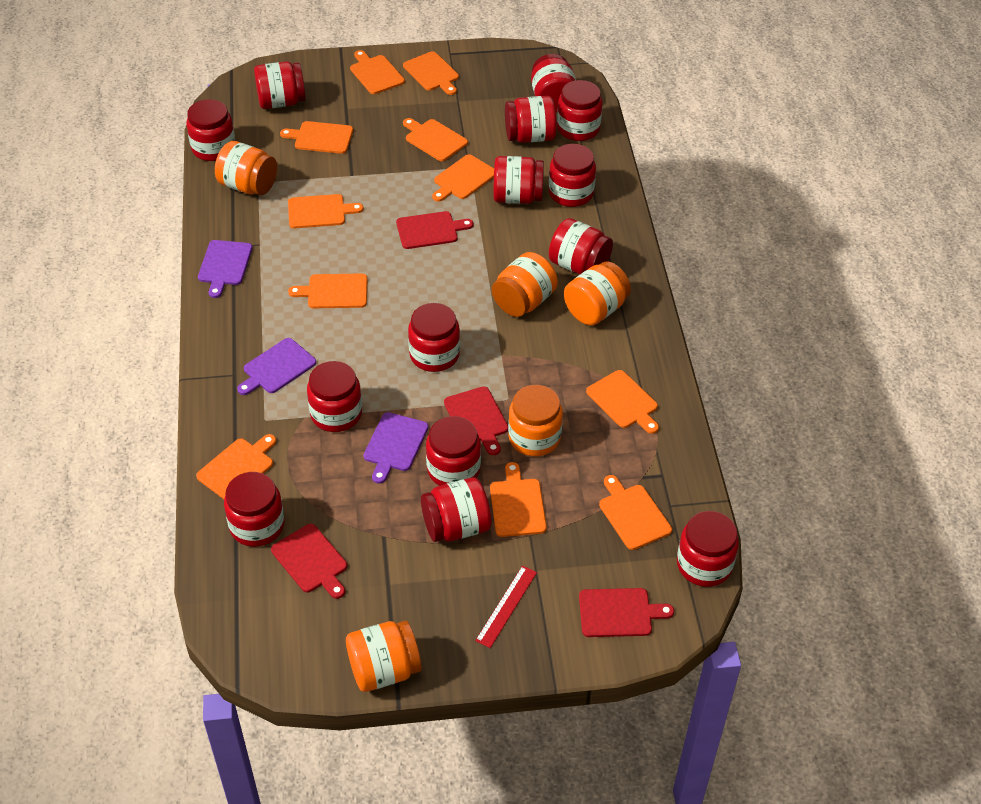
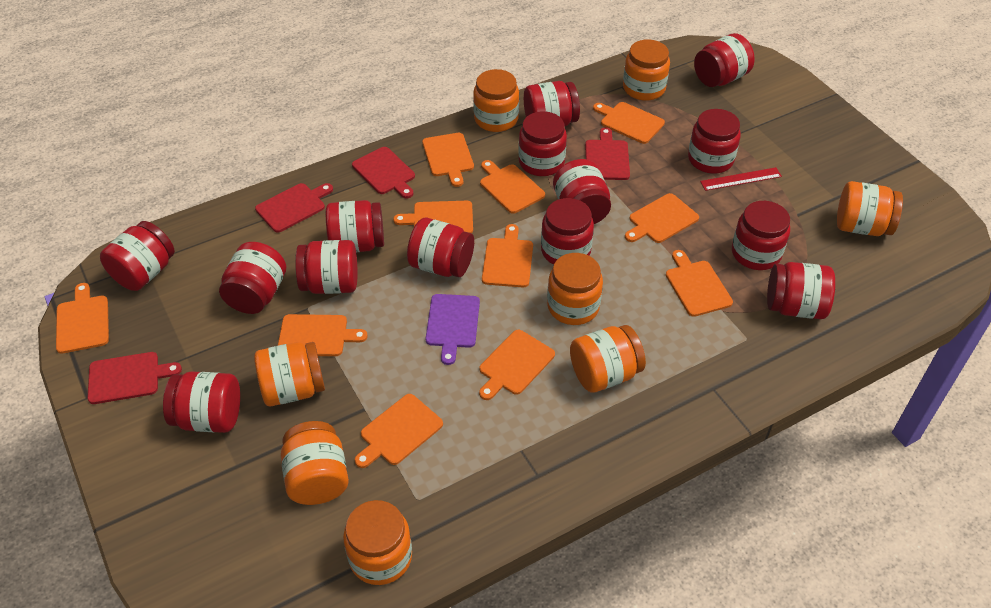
orange jar: [215,141,277,195] [346,620,422,692] [492,252,558,317] [508,385,563,456] [564,261,631,325] = 5 -> [254,342,325,406] [281,421,349,505] [343,500,412,585] [473,69,519,132] [547,253,603,325] [570,325,646,393] [623,39,670,101] [837,181,903,236] = 8
purple cutting board: [198,240,252,298] [237,338,316,395] [364,412,428,484] = 3 -> [425,294,480,365] = 1

